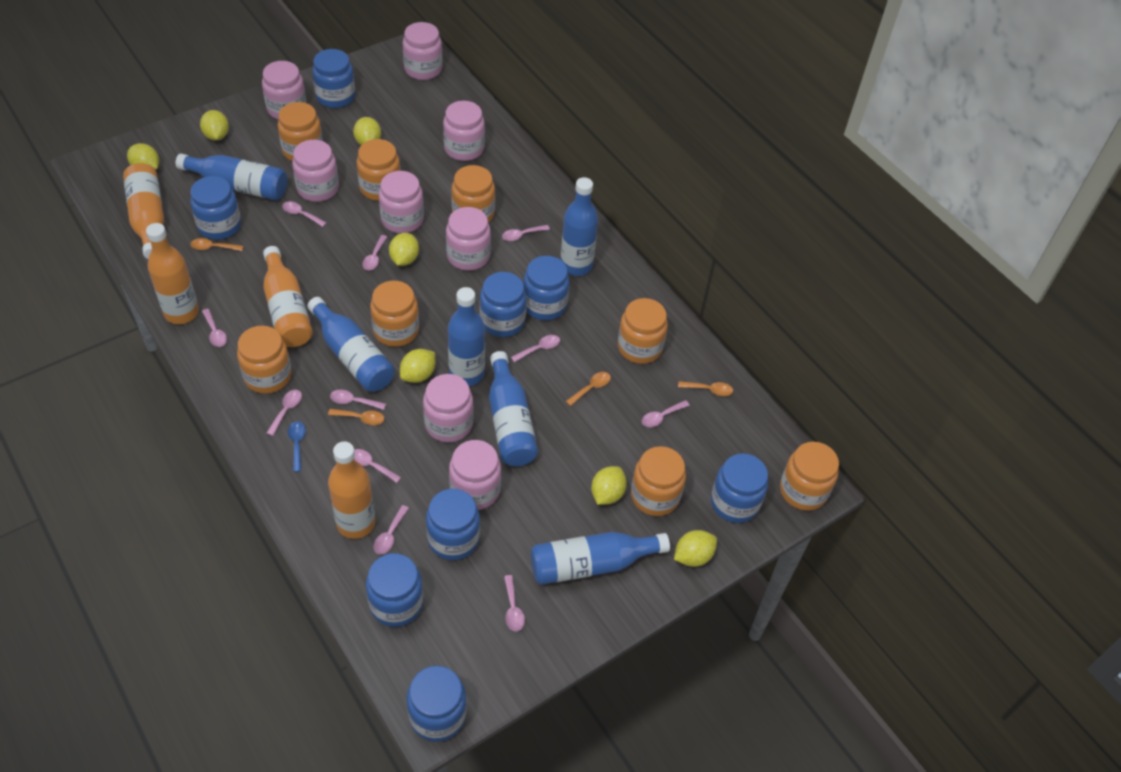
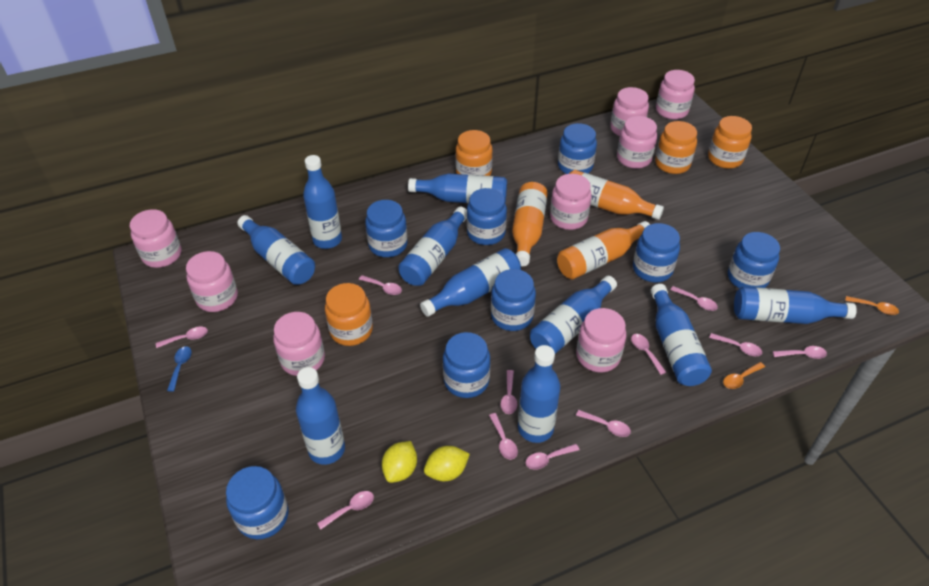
blue bottle: [176,154,287,200] [307,297,395,392] [448,287,485,386] [489,351,538,466] [531,532,670,585] [561,177,598,276] = 6 -> [237,215,315,285] [296,367,345,465] [303,155,342,249] [398,207,467,286] [408,173,507,203] [420,248,521,317] [518,345,561,443] [530,276,617,354] [651,284,712,386] [734,287,857,324] = 10
orange bottle: [123,163,164,259] [146,223,199,324] [263,246,313,347] [328,441,375,539] = 4 -> [512,182,548,266] [557,221,650,280] [569,170,664,220] = 3
orange jar: [237,326,292,394] [278,102,323,161] [357,139,401,201] [370,281,419,347] [451,165,495,223] [618,298,668,364] [631,446,686,516] [780,442,839,511] = 8 -> [325,283,373,346] [456,130,492,176] [655,121,697,174] [708,116,752,169] = 4
orange spoon: [191,238,243,251] [328,409,384,425] [566,372,611,406] [678,381,733,396] = 4 -> [723,362,765,389] [845,296,899,315] = 2
yellow lemon: [127,143,159,170] [200,110,229,141] [353,117,381,145] [389,233,419,266] [400,349,435,383] [591,466,627,505] [674,530,717,567] = 7 -> [382,441,417,483] [424,446,470,481] = 2

